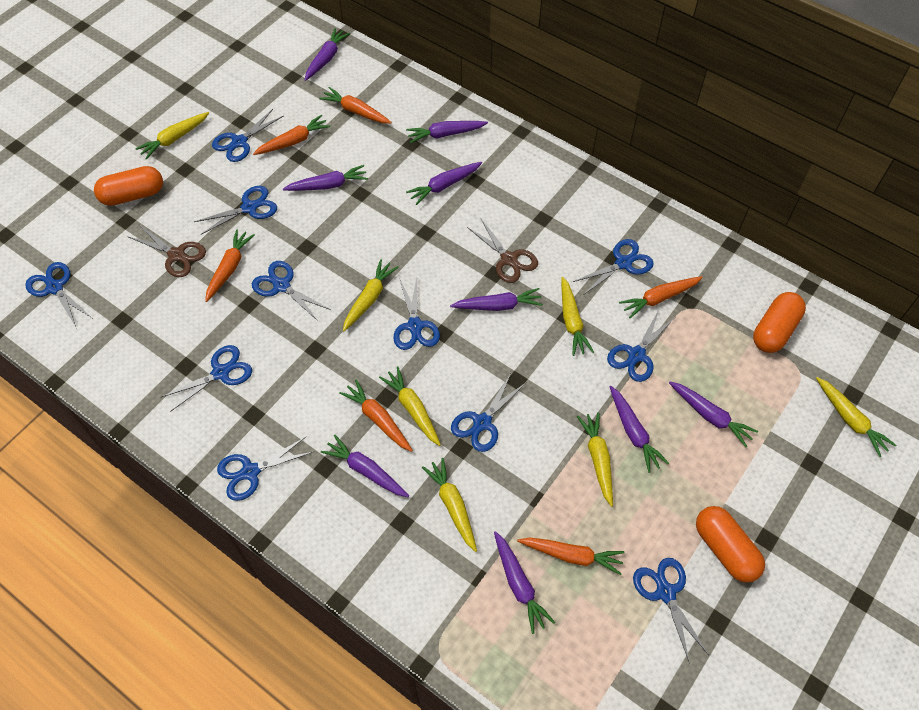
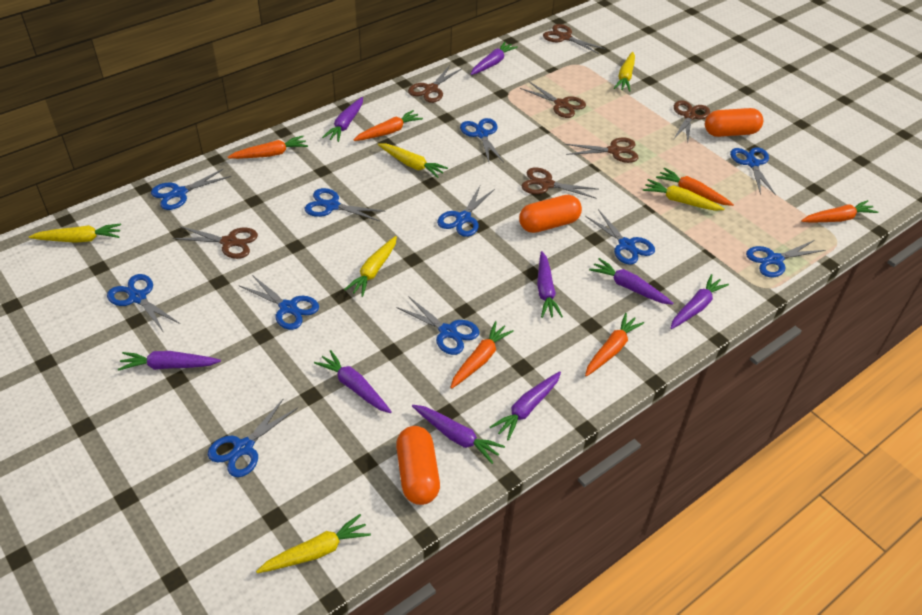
brown scissors: [127,225,206,277] [467,219,538,283] = 2 -> [173,226,258,259] [408,65,461,103] [520,82,586,118] [522,168,597,199] [543,24,606,54] [565,137,639,163] [673,100,710,143] = 7
yellow carrot: [135,112,209,160] [343,259,399,332] [379,367,441,446] [422,458,477,552] [561,277,594,356] [577,412,613,507] [816,377,896,457] = 7 -> [29,223,121,243] [256,514,371,573] [344,236,397,297] [378,143,448,178] [614,52,635,92] [643,179,725,210] = 6

